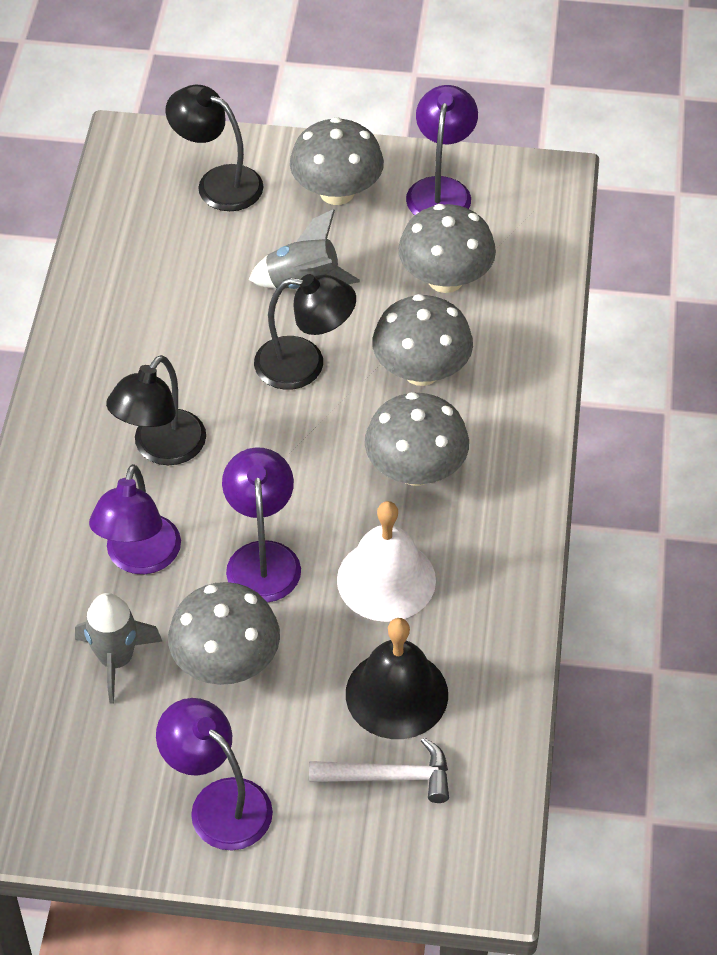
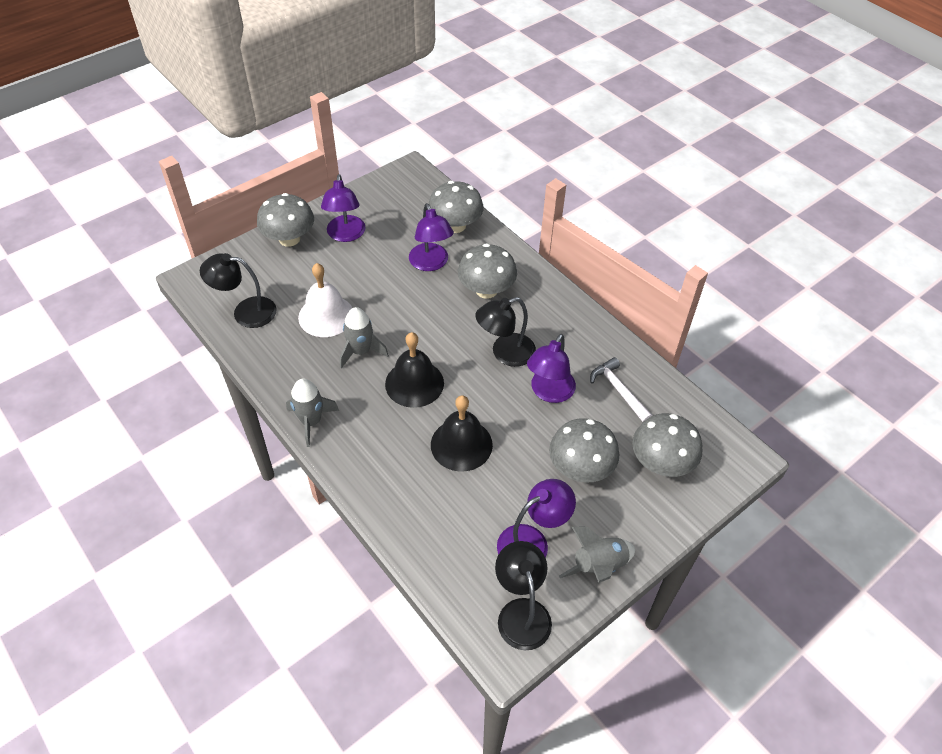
black bell: [346,618,448,739] = 1 -> [385,332,444,408] [431,395,493,472] = 2
grey rocket: [75,593,163,704] [249,209,360,289] = 2 -> [286,379,339,447] [340,307,389,368] [559,527,635,583] = 3

